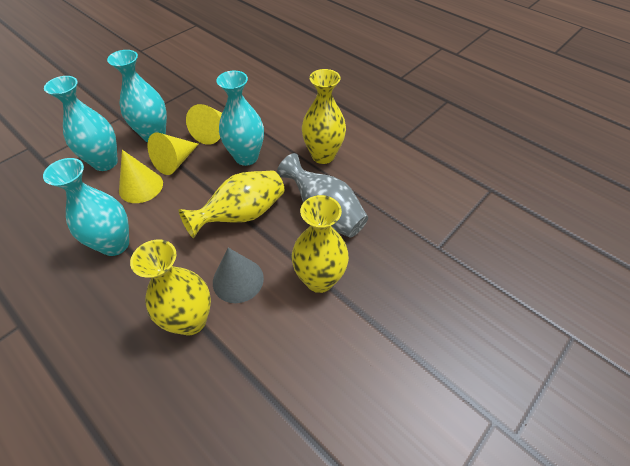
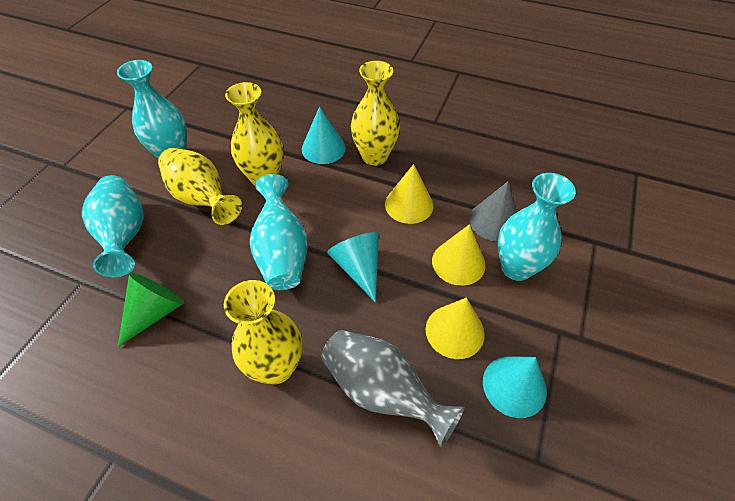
green cone: none = 0 -> [118,273,184,347] = 1
turquoise cone: none = 0 -> [302,106,346,164] [327,232,379,303] [483,356,547,418] = 3

